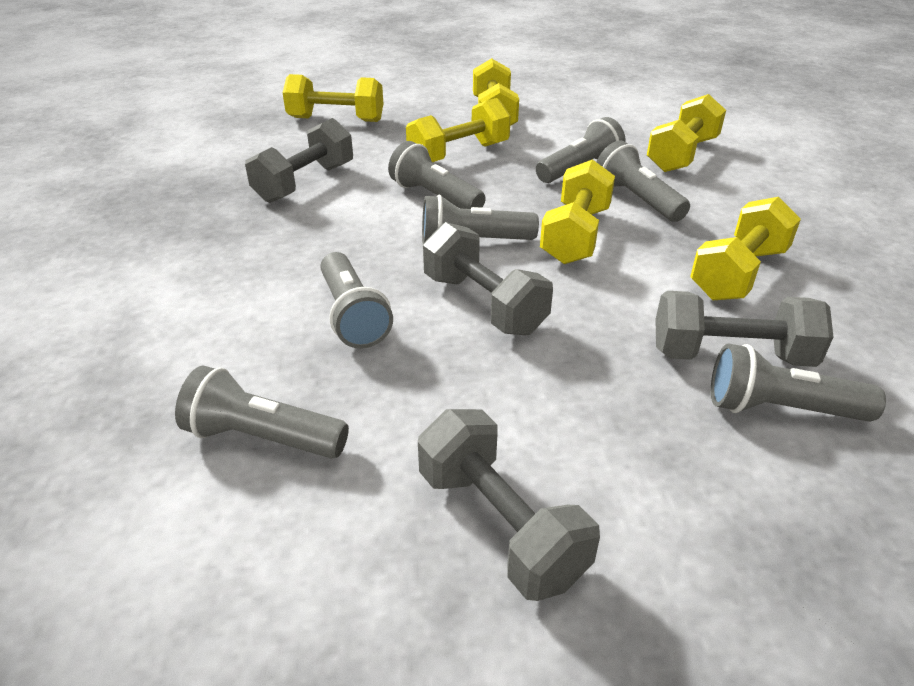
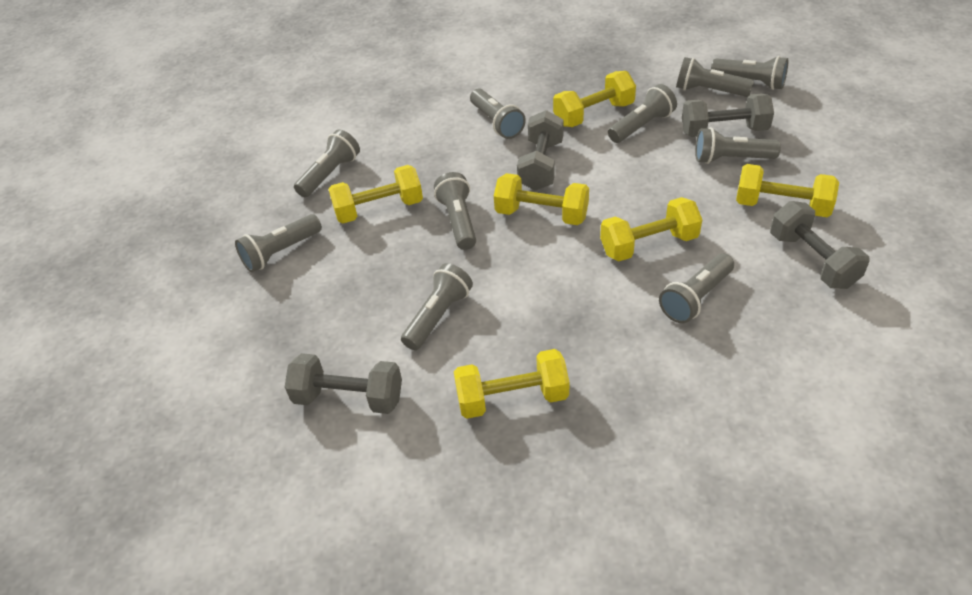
grey flashlight: [175,366,349,459] [320,252,393,349] [388,141,486,209] [422,194,539,243] [536,117,626,183] [597,141,690,222] [711,343,886,422] = 7 -> [235,214,322,272] [294,129,360,197] [401,263,473,350] [434,172,476,250] [470,89,526,139] [608,84,677,143] [659,254,734,324] [676,57,754,97] [695,127,781,164] [711,56,788,90] = 10

